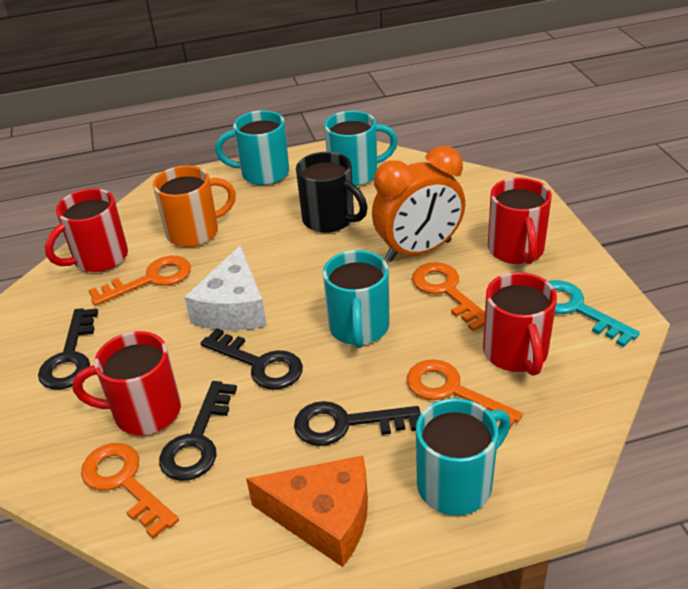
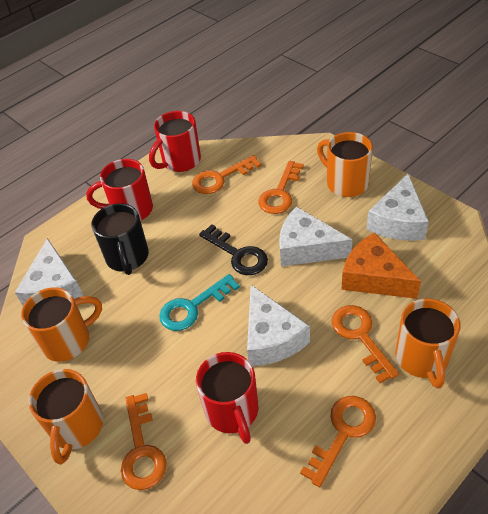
black key: [38,308,98,390] [159,381,237,481] [200,328,303,390] [294,401,421,446] = 4 -> [199,224,268,275] = 1
orange clock: [372,146,465,262] = 1 -> none = 0
orange key: [81,443,179,539] [88,256,191,306] [407,359,523,430] [412,262,485,331] = 4 -> [121,393,167,490] [192,155,261,194] [258,161,304,214] [300,396,376,487] [331,305,399,383] = 5
orange mug: [153,165,236,247] = 1 -> [21,287,102,362] [28,369,103,464] [317,132,373,197] [395,298,461,389] = 4
red mug: [45,188,128,272] [72,331,181,435] [483,272,557,376] [488,177,552,264] = 4 -> [86,159,153,221] [149,111,201,172] [196,352,258,444] = 3
turquoise mug: [215,110,290,185] [323,250,389,348] [324,111,398,186] [416,398,511,515] = 4 -> none = 0
white cheese: [184,245,267,330] = 1 -> [15,238,84,306] [247,285,310,366] [279,207,352,266] [367,174,429,241] = 4

